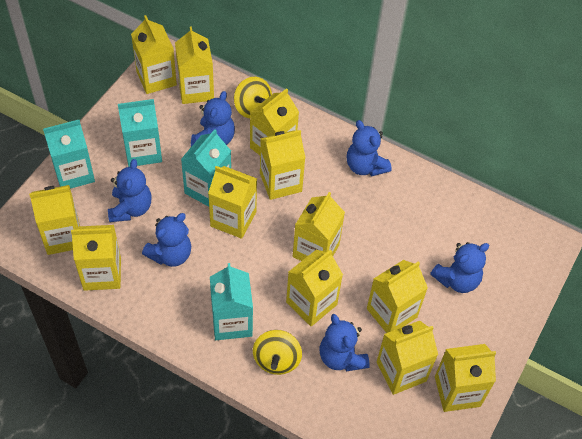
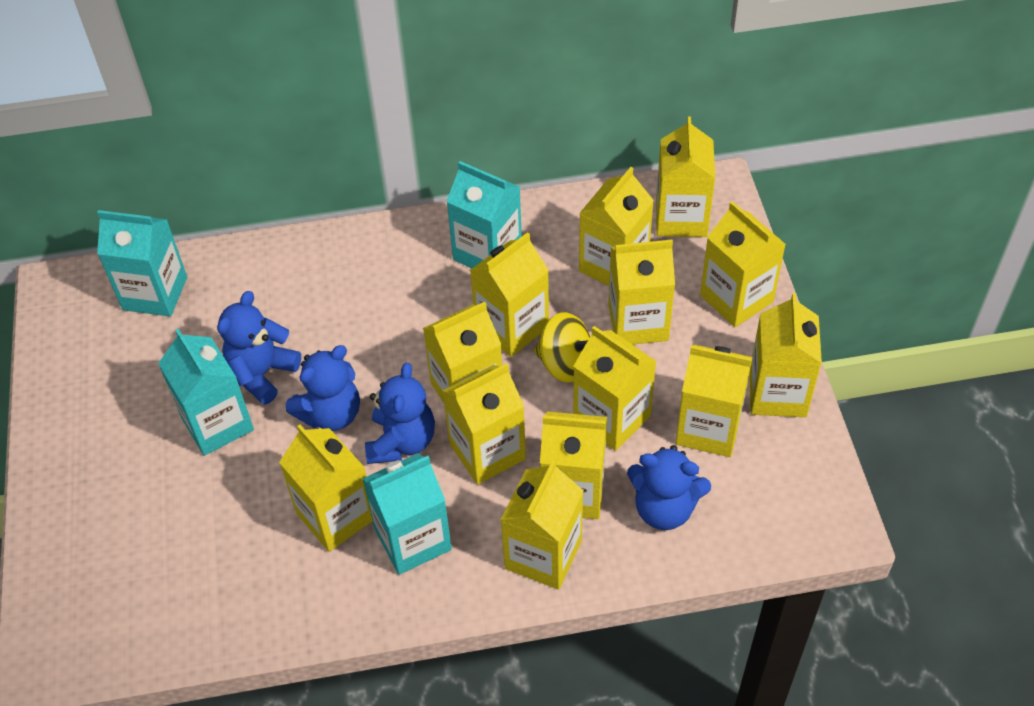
blue teddy bear: [108,159,152,222] [142,213,191,267] [191,91,235,147] [320,314,370,371] [347,120,391,176] [430,242,489,293] = 6 -> [217,291,301,405] [286,345,360,431] [365,363,435,464] [627,445,711,530] = 4
yellow carton: [29,185,80,255] [71,225,121,291] [131,15,177,94] [175,26,214,104] [208,166,257,239] [250,88,299,155] [260,130,306,200] [286,249,343,326] [293,192,345,261] [367,260,428,333] [377,321,438,395] [435,344,496,412] = 12 -> [279,425,372,552] [423,302,502,403] [443,363,526,485] [470,232,549,357] [501,460,584,590] [540,411,607,519] [573,326,657,451] [579,167,654,286] [608,240,675,345] [656,117,715,237] [676,345,753,457] [700,201,786,327] [750,293,822,417] = 13
yellow spinning top: [234,77,272,118] [253,330,302,375] = 2 -> [534,312,590,383] = 1

